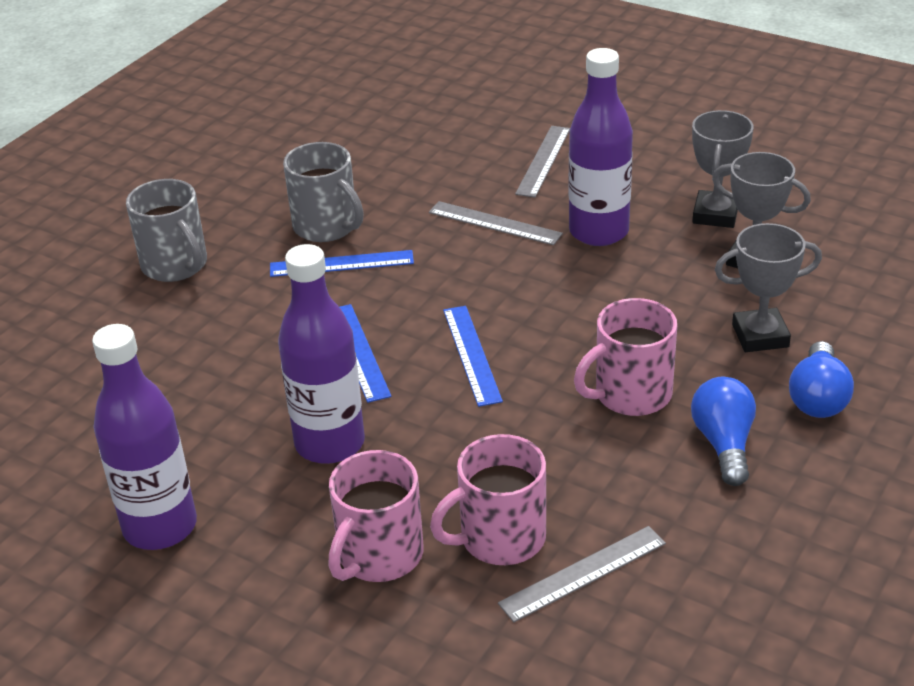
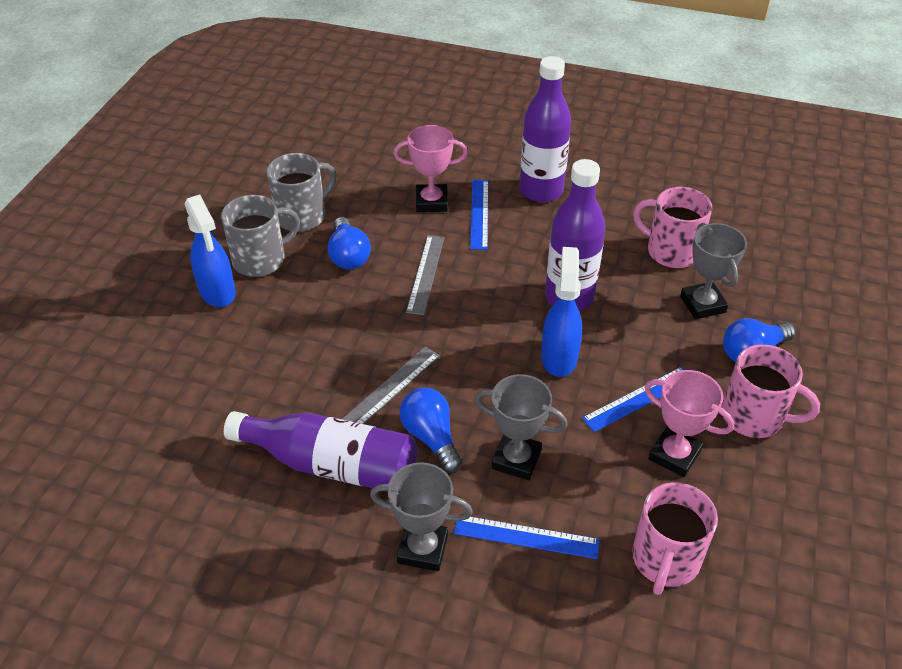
blue light bulb: [691,377,756,486] [789,341,854,418] = 2 -> [328,217,371,270] [399,387,463,473] [723,318,796,362] = 3
blue spray bottle: none = 0 -> [185,195,236,307] [541,247,582,377] = 2
grey ruler: [429,201,563,245] [498,526,666,622] [515,126,570,197] = 3 -> [342,346,440,424] [406,235,444,315] = 2
pink trophy: none = 0 -> [394,125,468,212] [644,370,735,477] = 2

